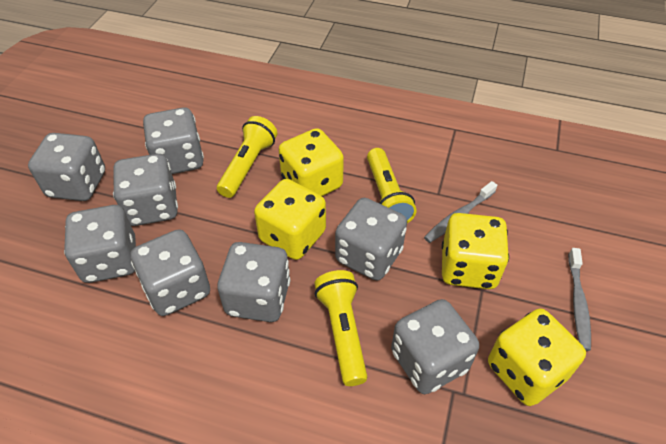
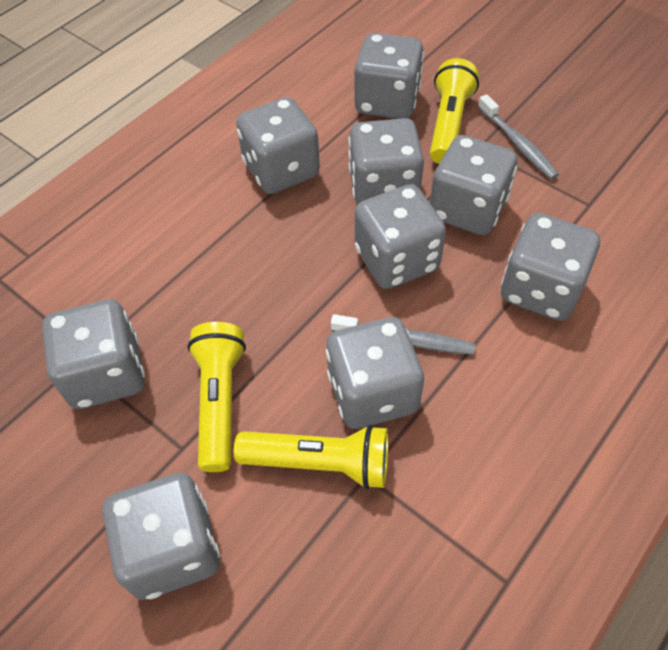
grey dice: [28,133,105,201] [64,205,136,283] [113,154,178,226] [131,229,210,316] [143,107,204,174] [217,242,290,322] [335,198,407,280] [391,299,479,394] = 8 -> [42,299,145,409] [103,472,220,600] [236,97,320,194] [326,317,424,429] [348,118,424,205] [354,33,424,119] [355,184,446,289] [430,135,517,235] [501,213,600,321] = 9
yellow dice: [254,179,326,260] [279,128,344,196] [442,213,509,289] [488,308,586,406] = 4 -> none = 0

